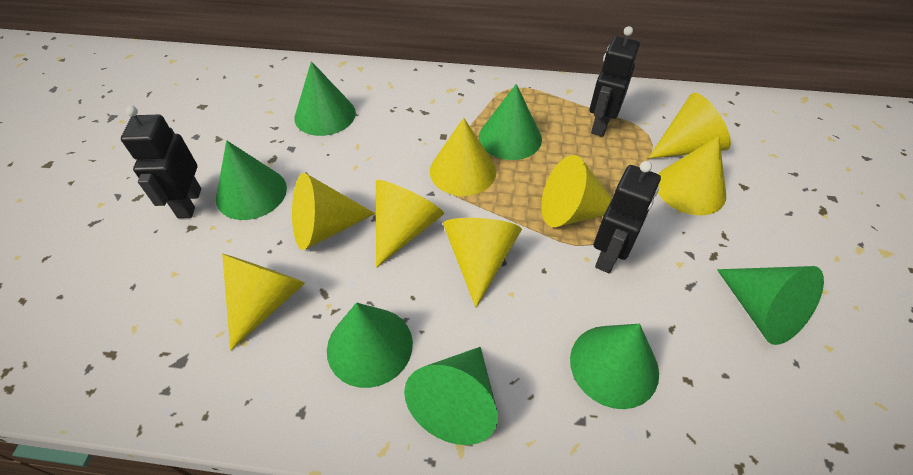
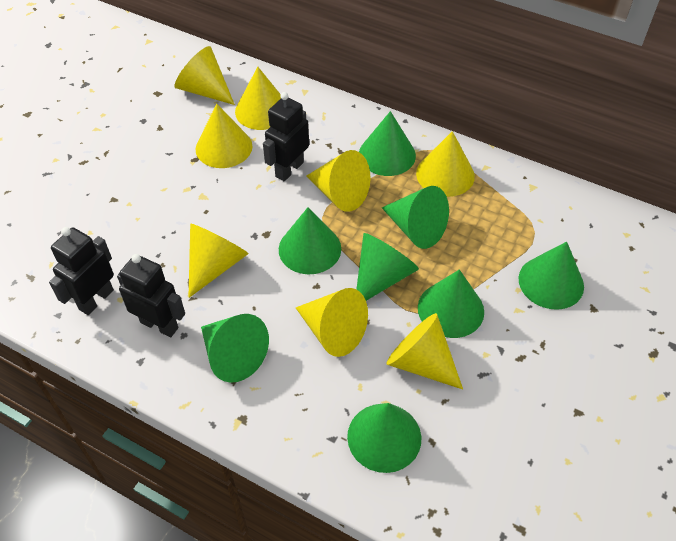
green cone: [216,140,287,220] [294,61,356,136] [327,302,413,388] [404,347,498,445] [479,84,542,160] [570,324,659,409] [717,266,824,345] = 7 -> [201,314,269,383] [279,207,341,274] [347,403,421,473] [356,233,419,301] [359,111,416,176] [382,186,449,249] [418,270,484,338] [518,242,584,310] = 8

